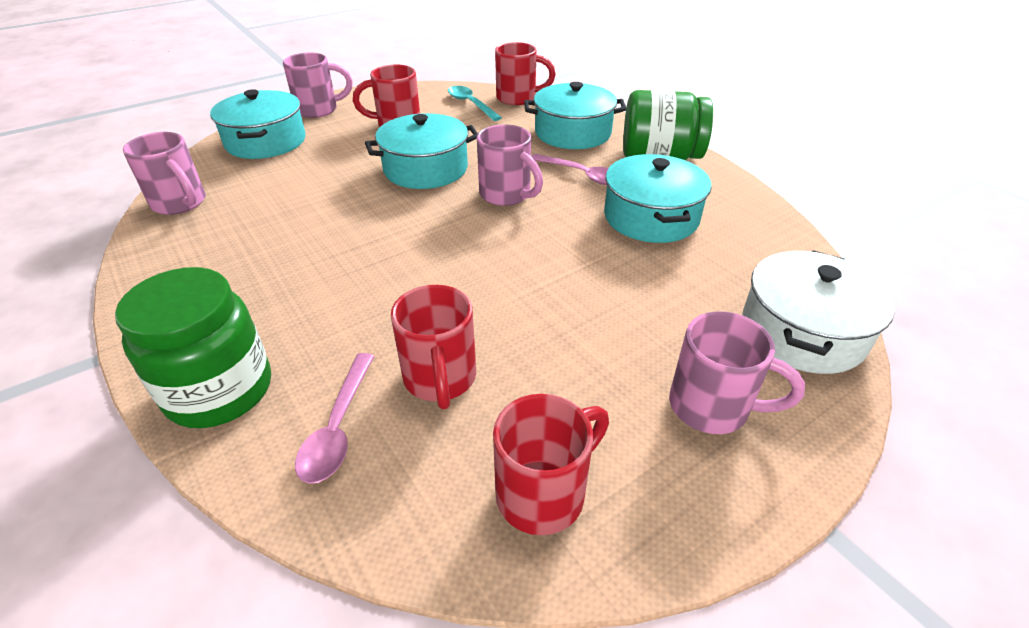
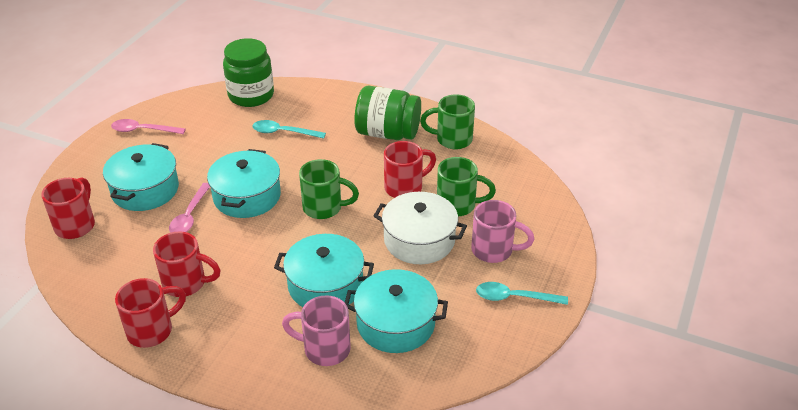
green mug: none = 0 -> [299,159,359,219] [420,94,475,149] [437,157,496,217] = 3
pink mug: [123,132,206,215] [283,53,353,118] [477,124,543,206] [669,311,805,434] = 4 -> [282,295,351,366] [471,200,534,263] = 2
turquoise spoon: [448,86,502,121] = 1 -> [252,120,326,139] [476,282,568,305] = 2

